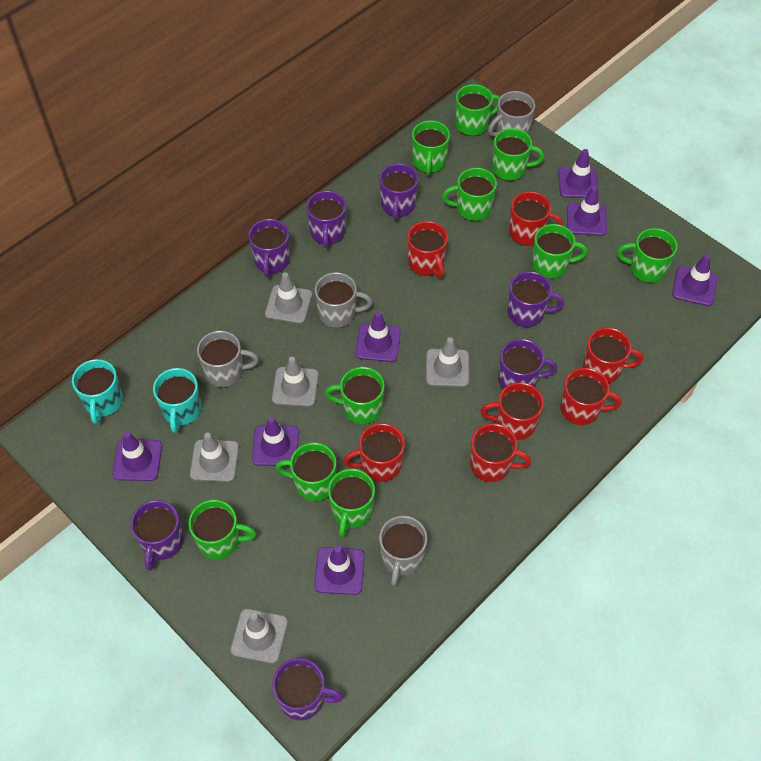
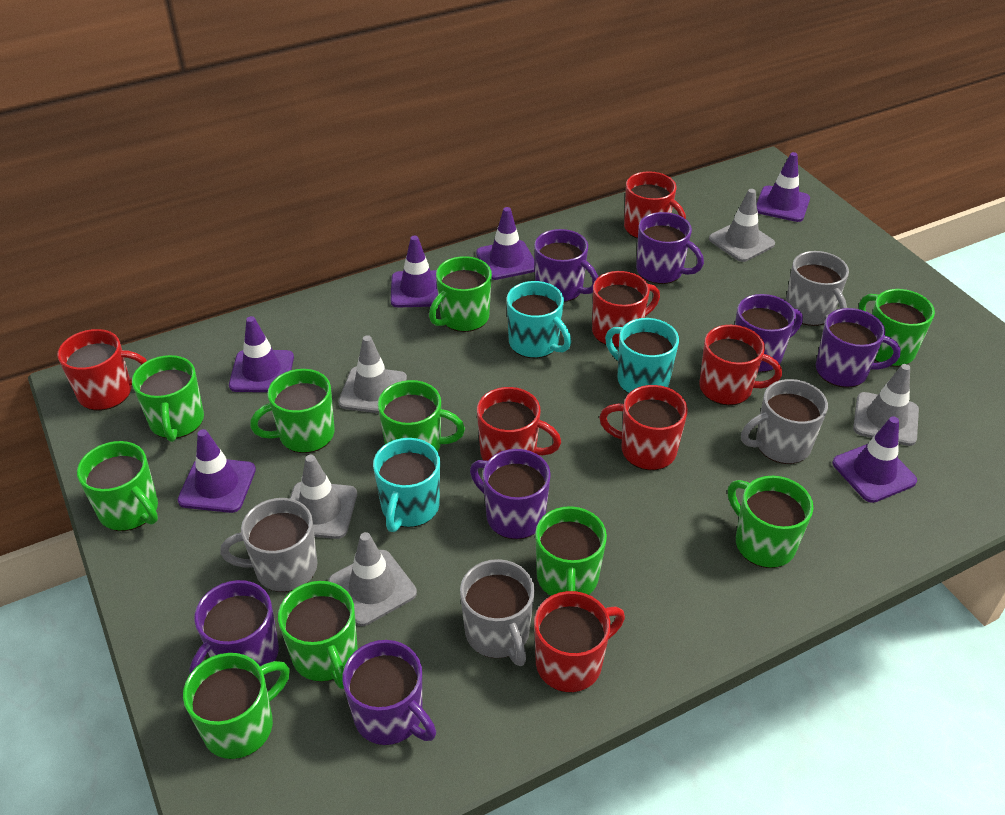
purple traffic cone: [112,432,162,481] [252,417,299,466] [314,546,365,595] [355,312,401,362] [558,149,599,198] [567,186,607,236] [672,254,718,306] = 7 -> [178,429,256,513] [229,316,294,392] [391,236,438,307] [476,207,535,280] [757,152,810,222] [832,417,917,503] = 6
turquoise mug: [72,359,123,424] [153,368,202,433] = 2 -> [373,438,440,532] [507,281,571,358] [605,318,679,394] = 3

